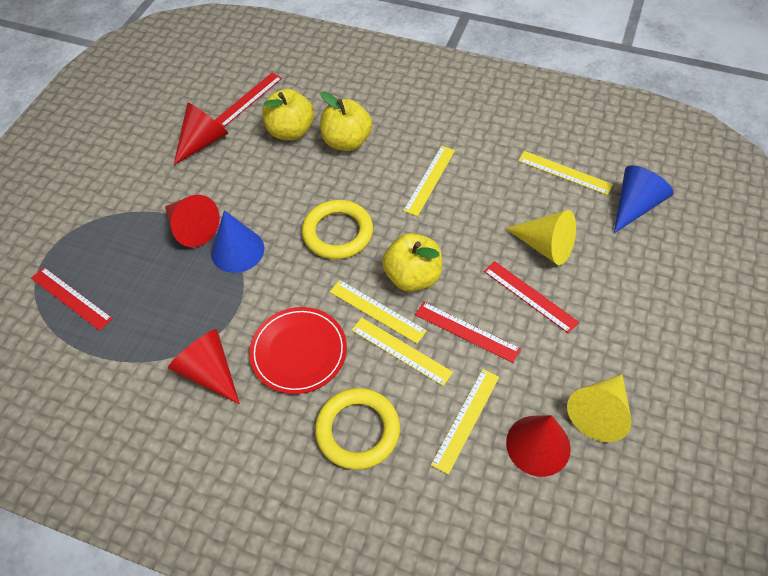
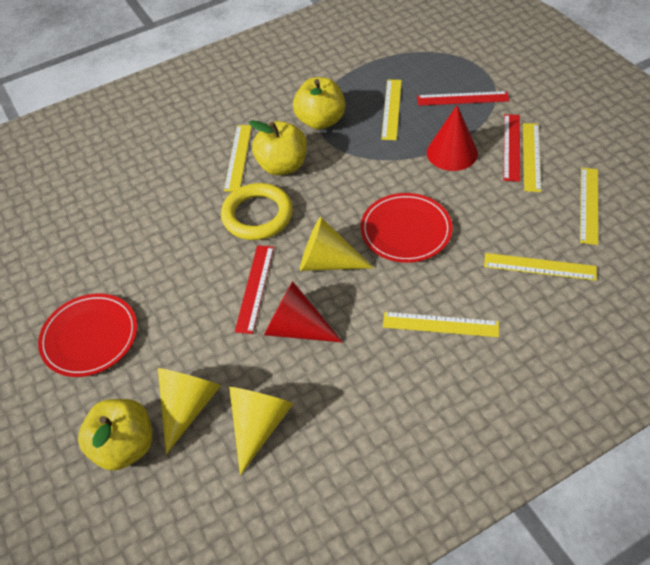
blue cone: [211,210,264,273] [614,165,673,233] = 2 -> none = 0
red cone: [165,195,220,247] [168,329,240,404] [174,103,228,165] [506,415,571,477] = 4 -> [264,281,343,343] [427,105,478,171] = 2
red plate: [249,307,347,394] = 1 -> [38,294,137,377] [360,193,452,263] = 2
red ruler: [31,267,113,331] [215,73,282,128] [415,302,521,363] [484,261,579,334] = 4 -> [235,245,274,334] [417,91,509,106] [504,114,520,182] = 3
yellow cone: [505,210,576,265] [567,374,632,442] = 2 -> [158,368,221,454] [229,387,294,475] [300,217,374,271] = 3
yellow ring: [302,200,373,259] [315,388,400,470] = 2 -> [221,183,293,240] = 1
yellow ruler: [330,280,427,344] [351,318,453,386] [403,146,455,216] [431,369,499,475] [518,151,613,195] = 5 -> [224,125,252,192] [381,80,402,140] [383,312,499,337] [484,253,597,281] [523,123,541,192] [580,168,598,245] = 6

